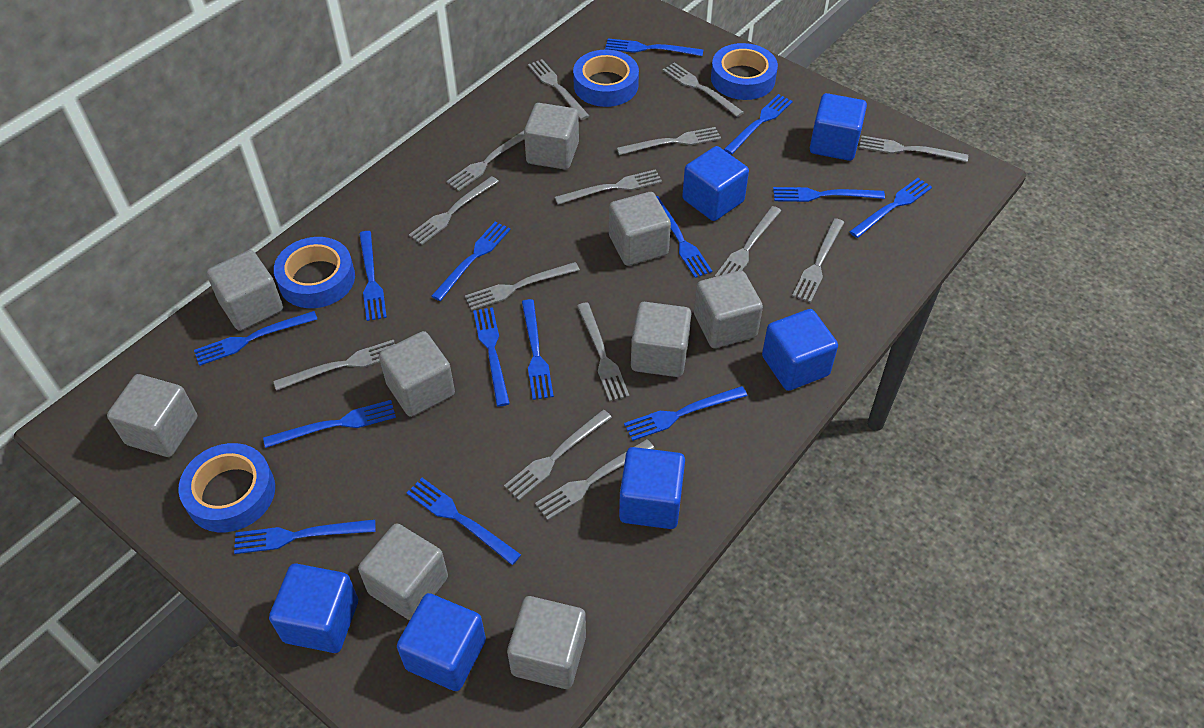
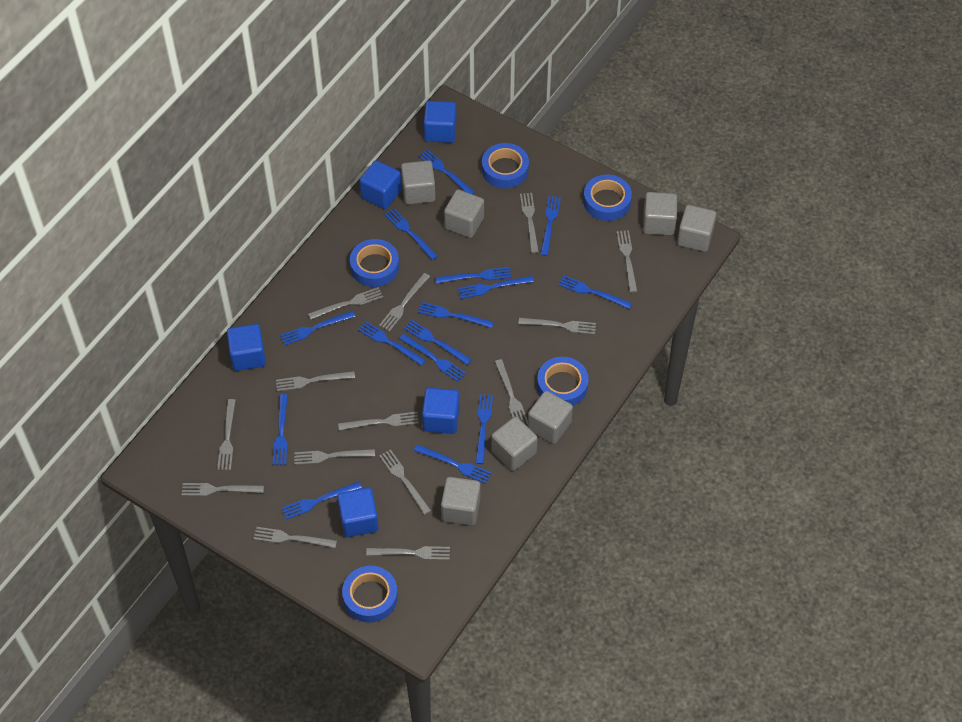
blue cube: [269,563,358,653] [397,593,486,691] [619,447,685,529] [682,146,749,221] [762,309,838,391] [810,93,867,161] = 6 -> [227,324,266,371] [337,487,379,537] [359,160,402,209] [422,388,459,434] [424,101,457,143] = 5
blue fork: [194,311,317,366] [234,519,376,554] [263,400,396,448] [359,231,387,321] [407,478,521,565] [431,222,511,301] [473,307,510,406] [522,299,554,400] [605,38,703,56] [624,386,747,441] [656,196,712,278] [724,94,793,154] [773,187,885,202] [849,178,932,238] = 14 -> [273,394,288,465] [280,311,356,345] [282,482,362,519] [358,321,426,366] [385,208,438,260] [399,334,466,382] [404,320,472,365] [414,444,491,484] [418,302,494,328] [419,149,475,194] [435,267,511,283] [458,276,534,299] [476,394,493,464] [540,196,561,256] [558,275,632,309] = 15
blue tape: [178,443,275,532] [274,237,355,308] [573,50,639,107] [711,43,778,100] = 4 -> [342,566,398,623] [350,239,399,287] [482,143,529,189] [537,357,589,406] [583,175,632,221] = 5
grey cube: [107,374,197,457] [206,250,283,331] [358,523,448,620] [379,331,455,417] [507,596,586,689] [524,103,579,170] [609,192,671,266] [631,302,691,377] [694,270,763,348] = 9 -> [401,160,436,204] [441,477,481,525] [444,189,484,238] [491,417,538,471] [528,391,573,444] [643,192,677,235] [677,205,717,252] = 7

